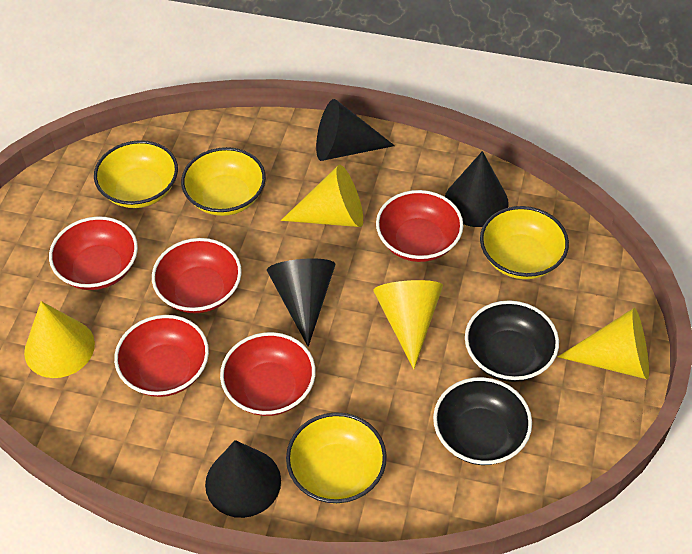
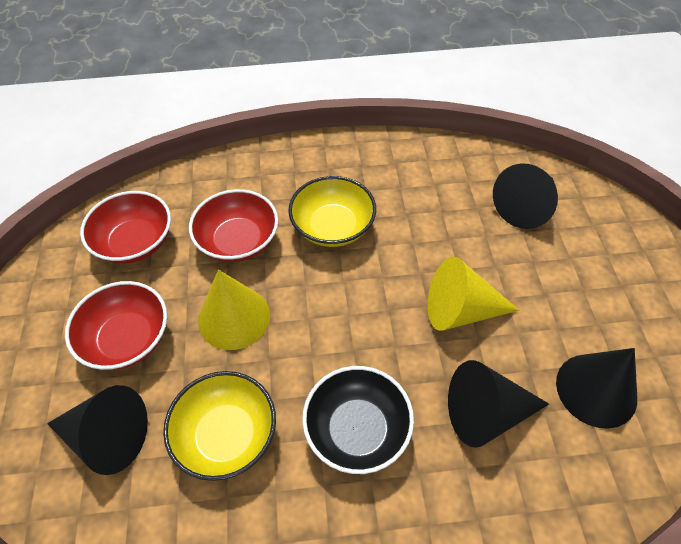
black bowl: [433,377,532,465] [465,300,559,382] = 2 -> [302,366,414,474] = 1
red bowl: [49,216,138,290] [114,315,209,397] [152,238,242,313] [220,332,316,416] [376,190,463,262] = 5 -> [65,281,167,370] [80,191,171,264] [189,189,278,262] = 3
yellow bowl: [94,140,178,208] [181,147,266,216] [286,412,387,504] [480,206,569,279] = 4 -> [163,371,276,481] [288,176,376,247] = 2
yellow cone: [24,301,95,378] [281,165,363,227] [373,280,443,369] [558,308,649,380] = 4 -> [198,270,270,350] [427,257,520,331] = 2

